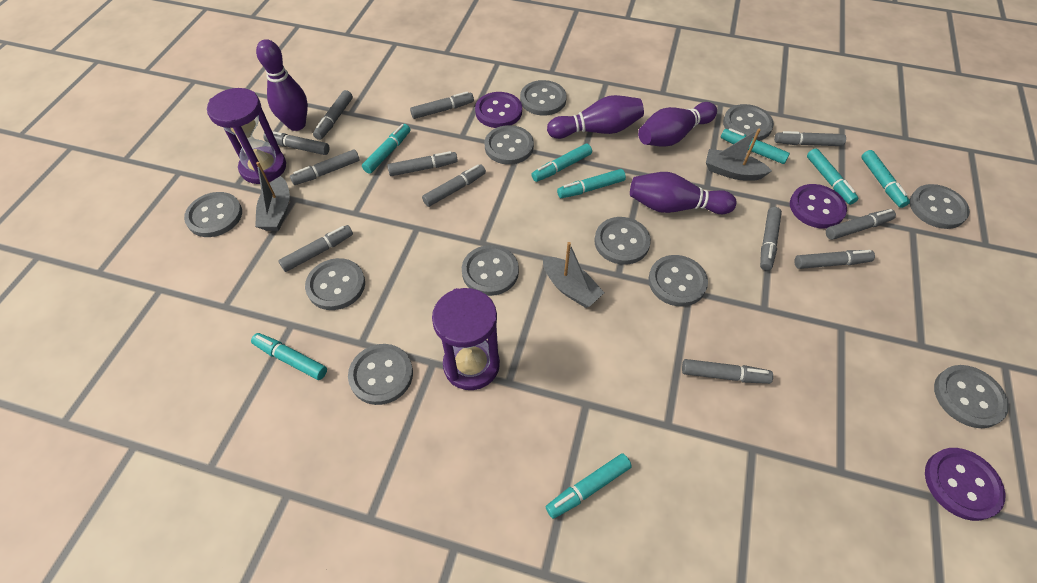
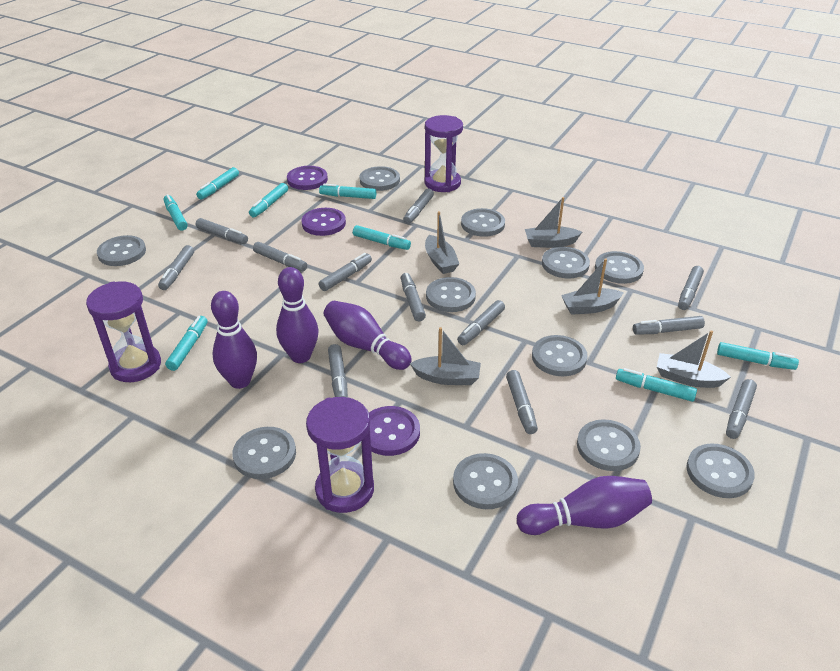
grey boat: [255,162,290,231] [543,242,605,308] [706,129,772,181] = 3 -> [410,327,481,385] [425,211,459,274] [525,197,582,248] [561,259,624,315] [657,330,731,388] = 5
purple hourglass: [207,88,286,184] [432,288,500,390] = 2 -> [86,282,161,382] [306,397,374,513] [425,115,463,192] = 3

